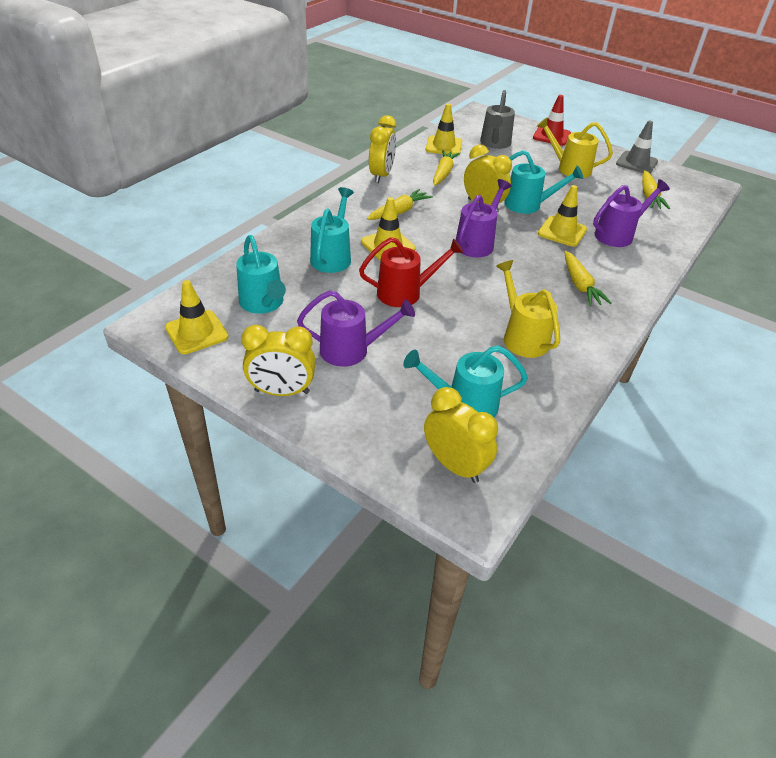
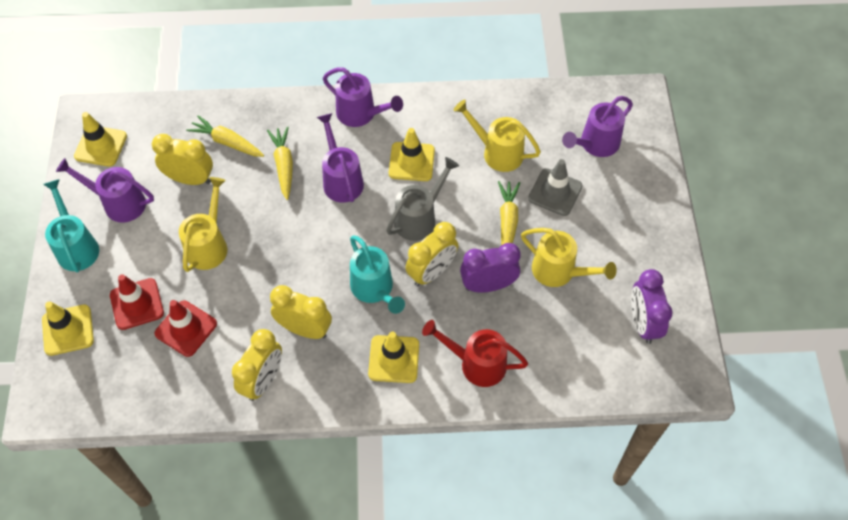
purple clock: none = 0 -> [460,243,521,293] [631,269,673,344] = 2
purple watering can: [297,290,415,367] [456,179,511,258] [593,179,670,247] = 3 -> [56,158,154,223] [317,113,364,203] [323,67,403,127] [562,96,633,157] = 4
red traffic cone: [533,95,571,146] = 1 -> [110,274,164,330] [154,300,217,357] = 2
turquoise watering can: [236,235,286,314] [310,187,354,273] [403,345,528,417] [504,150,583,214] = 4 -> [43,179,99,272] [350,235,405,314] = 2
yellow carrot: [367,189,433,220] [433,150,460,186] [564,251,612,306] [642,170,670,209] = 4 -> [186,115,264,157] [267,127,293,200] [498,181,520,245] = 3
yellow watering can: [496,260,560,358] [537,117,613,178] = 2 -> [179,177,227,272] [453,99,541,172] [521,228,617,287] = 3

